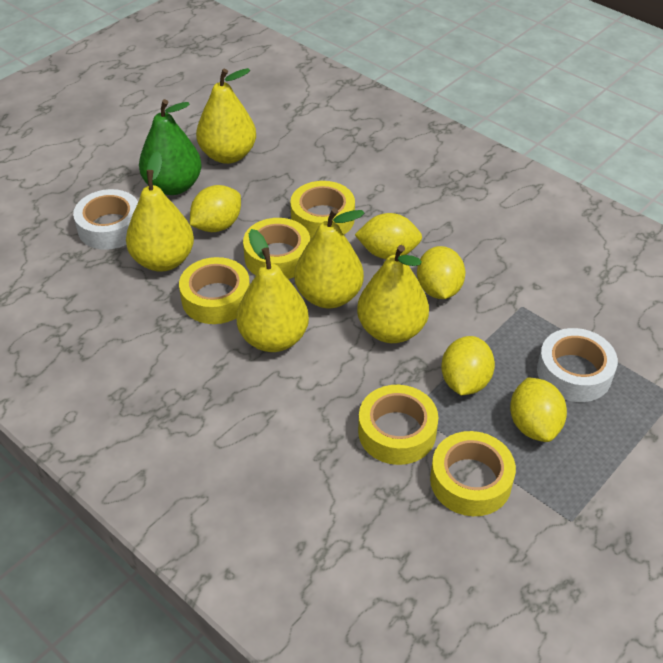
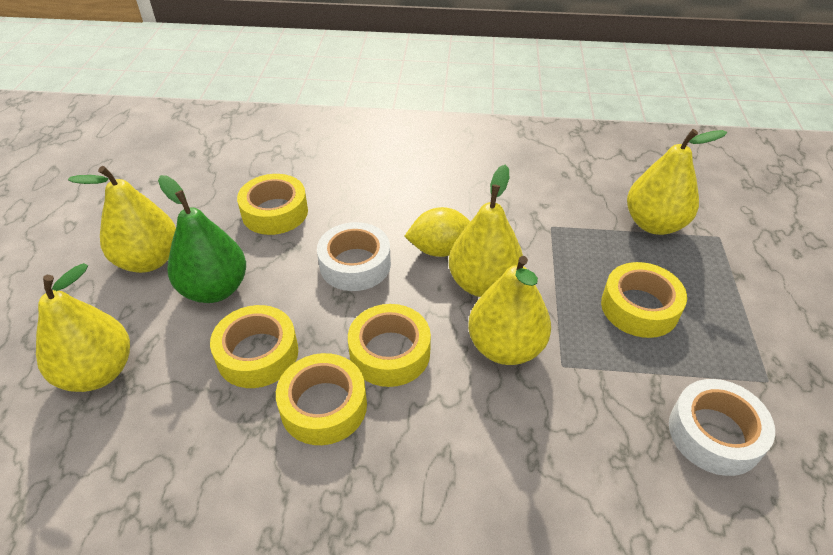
yellow lemon: [190,185,241,232] [355,213,422,259] [417,246,466,299] [441,336,495,395] [510,377,567,442] = 5 -> [404,207,471,257] = 1

